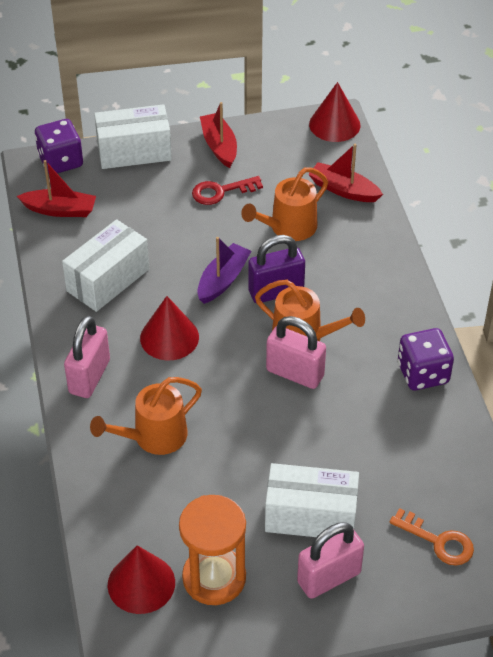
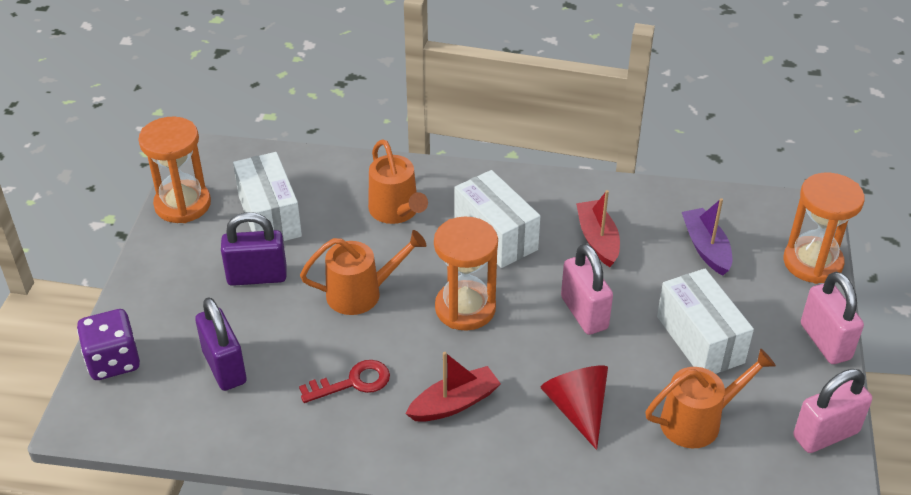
orange hourglass: [179,495,246,605] = 1 -> [138,117,211,223] [434,216,498,331] [783,172,865,284] = 3
orange key: [390,508,474,566] = 1 -> none = 0
purple dice: [35,119,83,174] [398,328,454,390] = 2 -> [77,309,140,380] = 1
purple padlock: [248,235,305,303] = 1 -> [195,297,247,391] [221,212,287,286] = 2
red boat: [17,160,96,217] [200,102,237,168] [308,144,383,202] = 3 -> [406,352,501,422] [576,190,620,267] = 2
red cone: [108,545,175,614] [140,296,199,360] [309,82,361,142] = 3 -> [541,366,608,450] = 1

